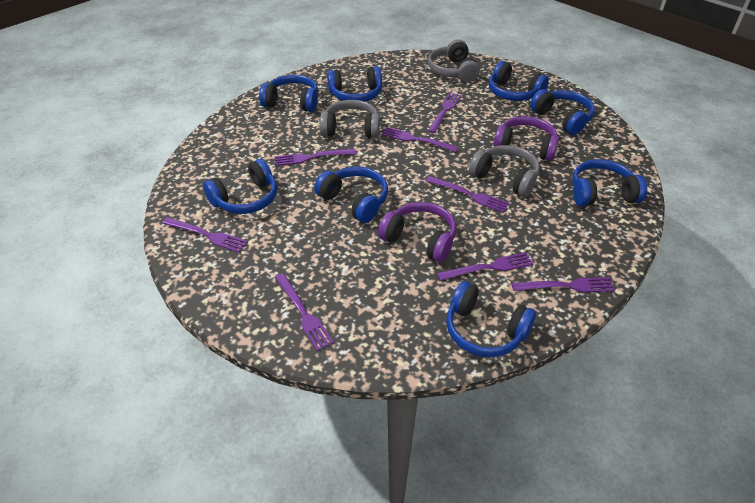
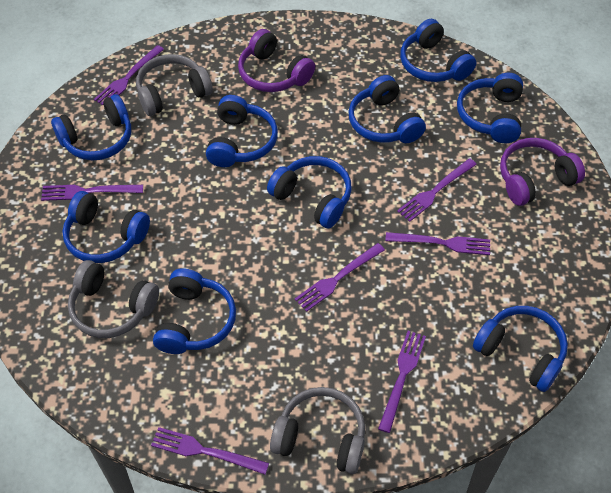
blue headphones: [203,159,277,214] [259,75,318,112] [314,167,388,223] [327,66,382,102] [446,281,536,357] [488,61,549,101] [530,89,595,135] [572,159,647,206] = 8 -> [51,94,131,161] [62,191,150,263] [153,268,236,354] [206,95,278,167] [267,156,352,228] [348,75,426,143] [400,19,476,82] [457,73,523,143] [473,306,568,392] = 9
purple fork: [162,217,248,253] [274,149,356,166] [275,273,334,351] [382,127,459,152] [426,176,509,213] [428,93,461,133] [437,252,533,281] [512,277,615,293] = 8 -> [41,185,143,201] [94,45,164,105] [151,427,269,474] [295,243,385,312] [378,331,426,433] [385,232,490,255] [397,158,477,222] = 7

